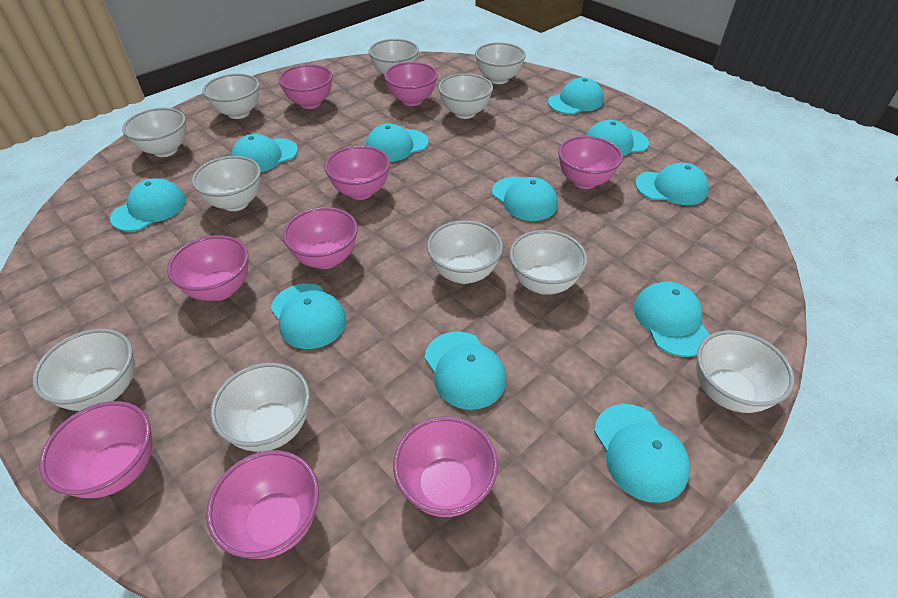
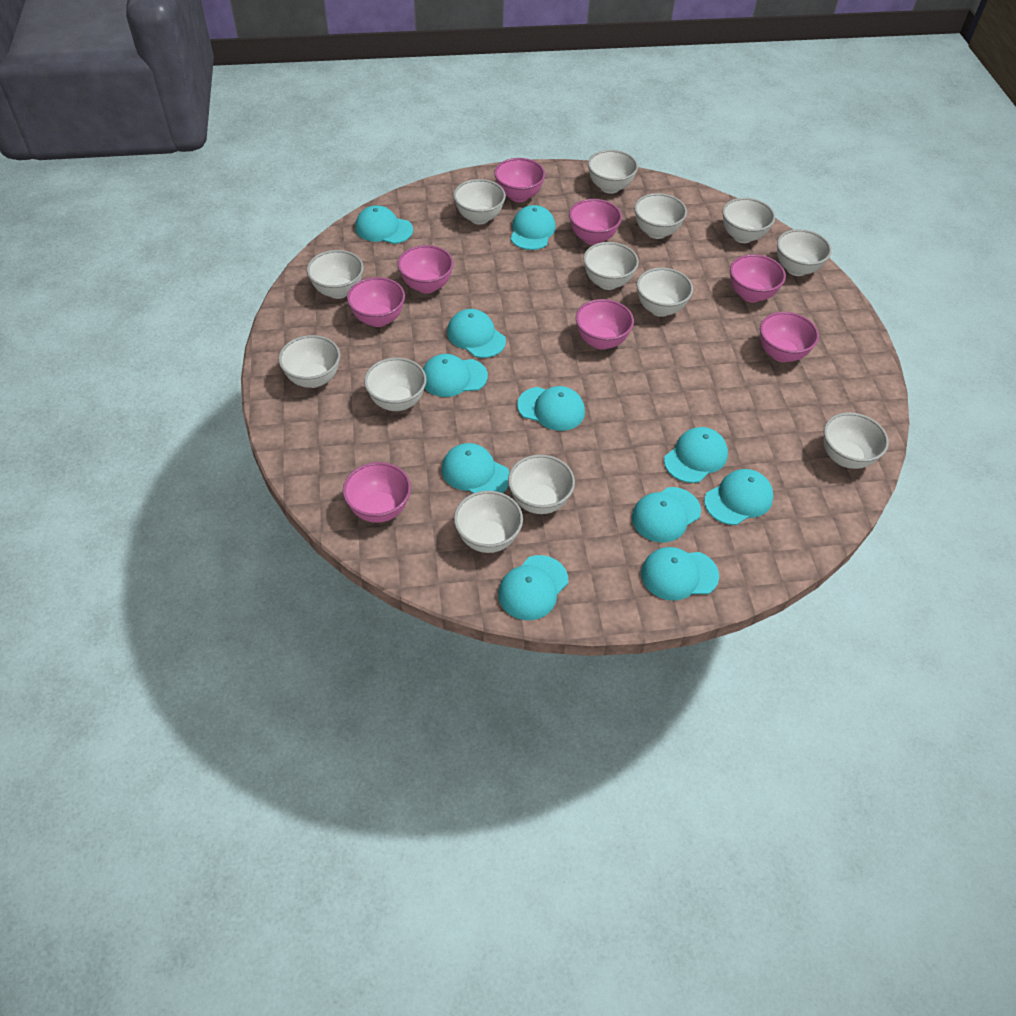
pink bowl: [39,401,152,498] [167,235,249,301] [206,450,319,559] [278,64,333,109] [283,207,358,269] [324,146,390,200] [384,62,438,106] [393,416,498,517] [558,136,623,189] = 9 -> [343,462,411,523] [347,277,405,327] [397,245,454,294] [494,158,545,202] [569,199,622,245] [576,299,634,350] [730,254,786,303] [760,312,819,362] = 8
white bowl: [32,329,135,411] [122,108,186,157] [192,156,261,211] [203,74,259,119] [210,363,310,452] [369,39,419,74] [427,220,503,284] [438,73,493,119] [475,42,526,84] [509,230,587,294] [696,330,795,413] = 11 -> [278,335,340,388] [307,250,364,299] [364,358,427,411] [453,179,506,225] [454,491,523,553] [508,454,575,514] [583,242,639,290] [588,150,638,194] [634,193,687,239] [637,268,693,317] [722,198,775,243] [777,229,832,276] [824,413,889,469] = 13

